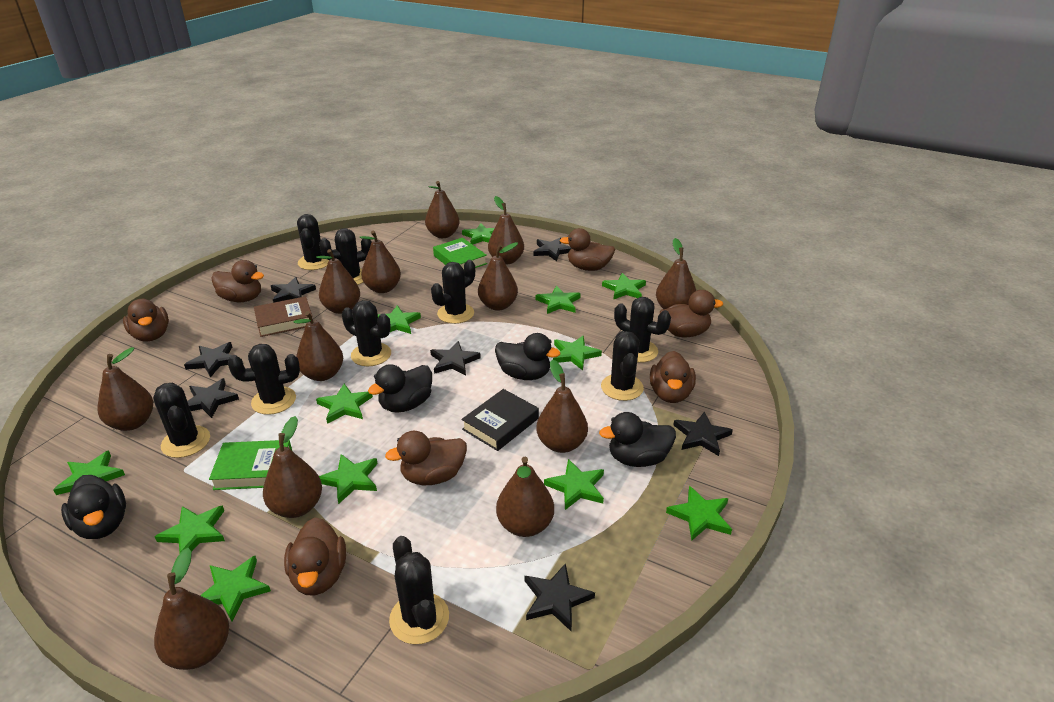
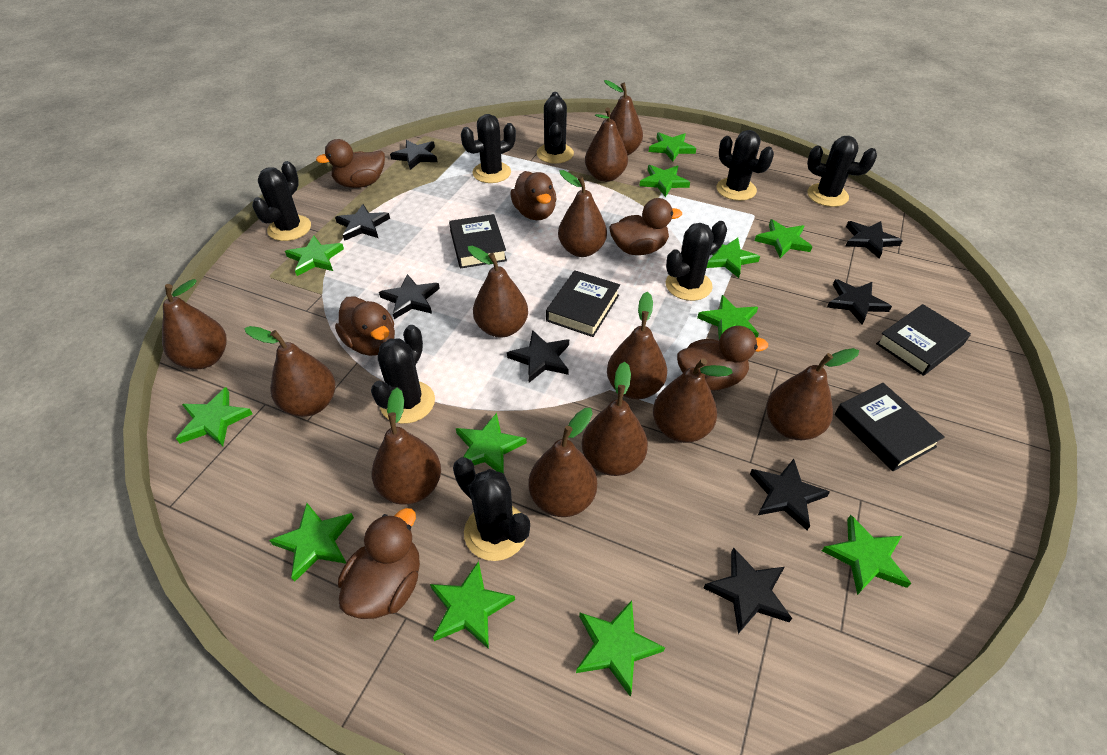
black book: [461,389,539,451] = 1 -> [449,214,507,268] [546,270,620,337] [835,383,944,471] [876,304,971,376] = 4
black cactus: [153,383,210,458] [228,344,300,415] [297,214,329,270] [319,228,372,285] [342,300,391,366] [389,536,449,644] [431,260,475,324] [601,331,644,401] [614,297,671,363] = 9 -> [252,161,311,241] [371,325,435,424] [453,457,530,561] [461,114,516,183] [537,92,574,164] [666,221,727,301] [716,130,774,201] [807,136,877,207] = 8
black duck: [61,475,126,539] [368,364,432,413] [495,333,560,380] [599,412,676,467] = 4 -> none = 0
black star: [184,342,232,378] [187,378,239,418] [271,277,316,303] [430,341,481,376] [525,563,595,631] [533,238,572,261] [673,412,733,456] = 7 -> [335,204,390,241] [379,274,440,319] [390,140,437,170] [507,330,569,383] [704,547,792,634] [750,459,830,530] [827,279,892,324] [846,221,903,259] = 8
brown book: [254,296,312,337] = 1 -> none = 0
brown duck: [123,299,169,342] [211,260,264,302] [284,517,346,596] [385,431,467,485] [560,228,615,271] [650,351,696,403] [660,290,723,337] = 7 -> [316,139,385,188] [335,296,395,356] [338,508,420,619] [510,171,557,220] [609,198,682,255] [677,326,768,391] = 6
green book: [209,440,292,490] [433,238,487,269] = 2 -> none = 0

